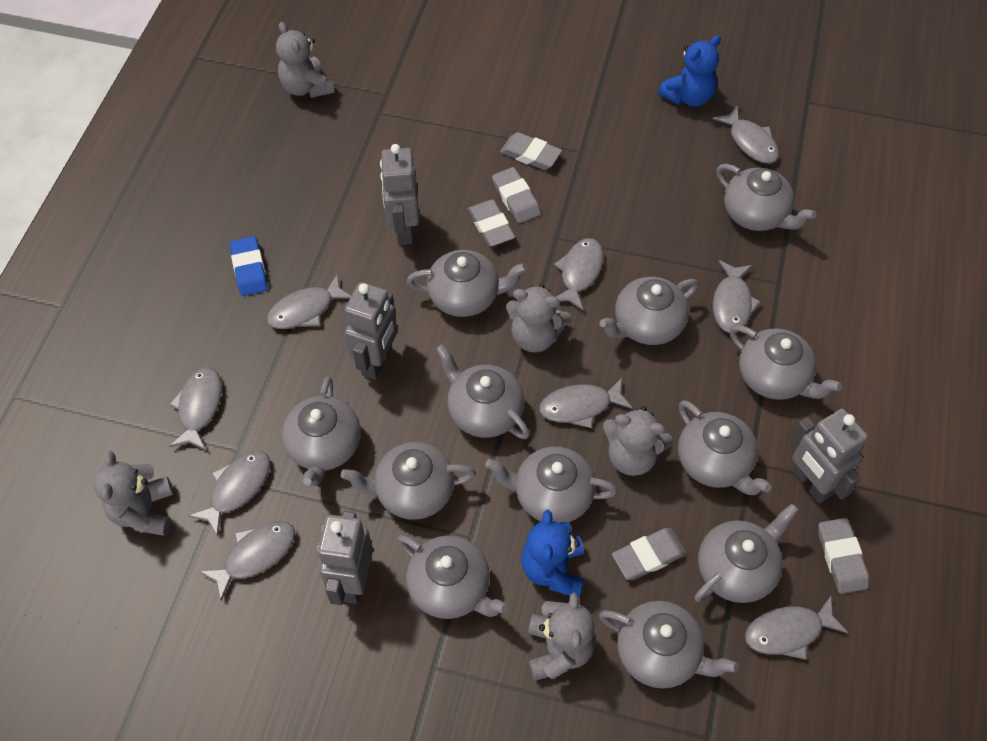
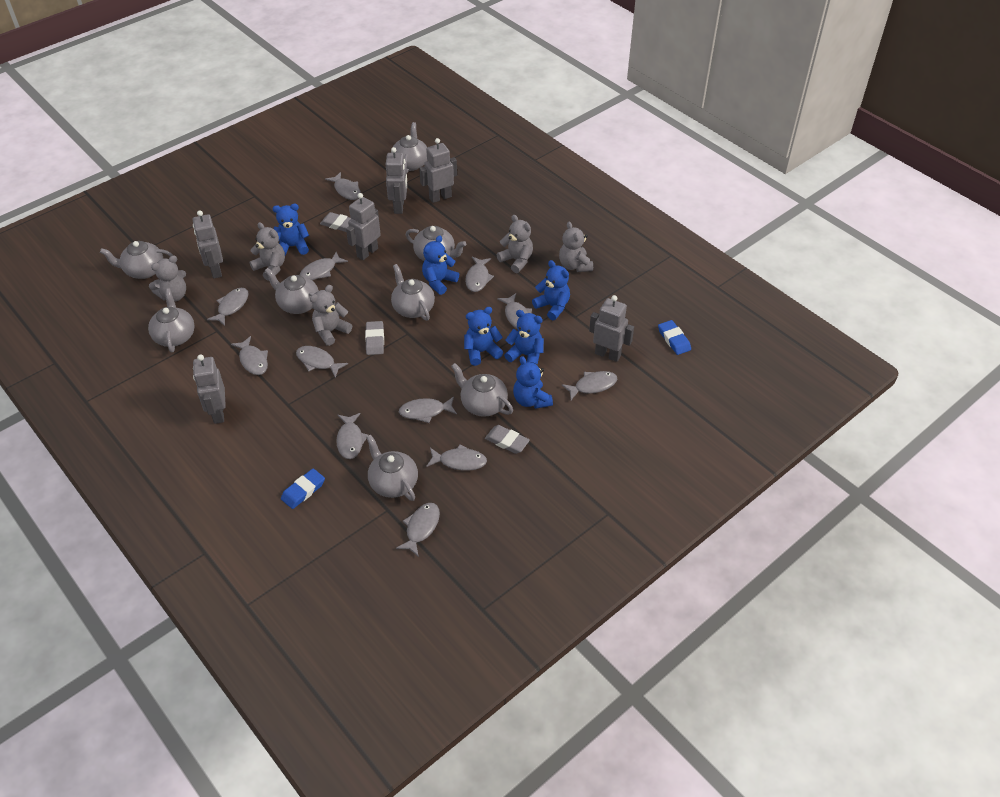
blue eraser: [230,236,268,296] = 1 -> [281,468,325,509] [658,320,691,355] = 2
blue teddy bear: [521,510,584,598] [658,35,721,107] = 2 -> [273,204,309,256] [422,235,459,295] [464,307,503,366] [504,310,544,365] [513,356,553,409] [532,260,570,320] = 6
grey eraser: [468,199,515,246] [492,167,541,223] [500,132,562,170] [612,528,687,580] [818,518,869,594] = 5 -> [320,212,351,232] [365,321,384,355] [485,425,530,454] = 3
grey fish: [169,367,222,450] [189,451,270,536] [200,521,295,601] [266,274,351,329] [539,378,633,428] [554,238,603,311] [713,106,779,164] [713,260,761,333] [745,596,848,660] = 9 -> [207,288,248,326] [231,336,268,375] [296,346,348,377] [300,252,348,280] [325,172,361,200] [336,413,368,459] [396,503,440,557] [399,397,457,423] [426,444,487,471] [465,257,494,292] [497,293,532,329] [562,371,617,400] = 12
grey robot: [317,511,373,605] [345,282,398,380] [380,144,419,245] [790,409,868,504] = 4 -> [193,210,223,278] [193,354,226,424] [346,193,381,260] [386,147,408,214] [419,138,457,203] [589,295,634,362] = 6
grey teapot: [282,377,361,486] [341,442,476,520] [397,535,509,619] [407,250,527,317] [436,344,530,439] [485,446,618,522] [599,277,699,345] [599,601,739,689] [678,400,772,495] [694,504,799,603] [716,164,816,231] [730,325,842,400] = 12 -> [100,241,173,279] [148,288,195,352] [265,268,319,314] [366,434,418,501] [391,122,427,173] [391,264,435,321] [406,226,466,261] [451,363,513,417] = 8

